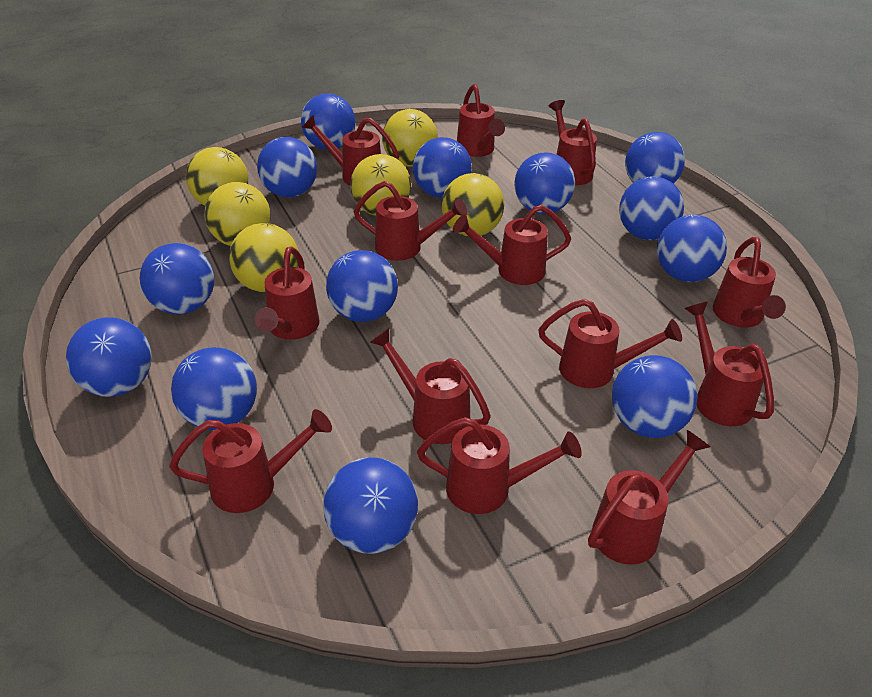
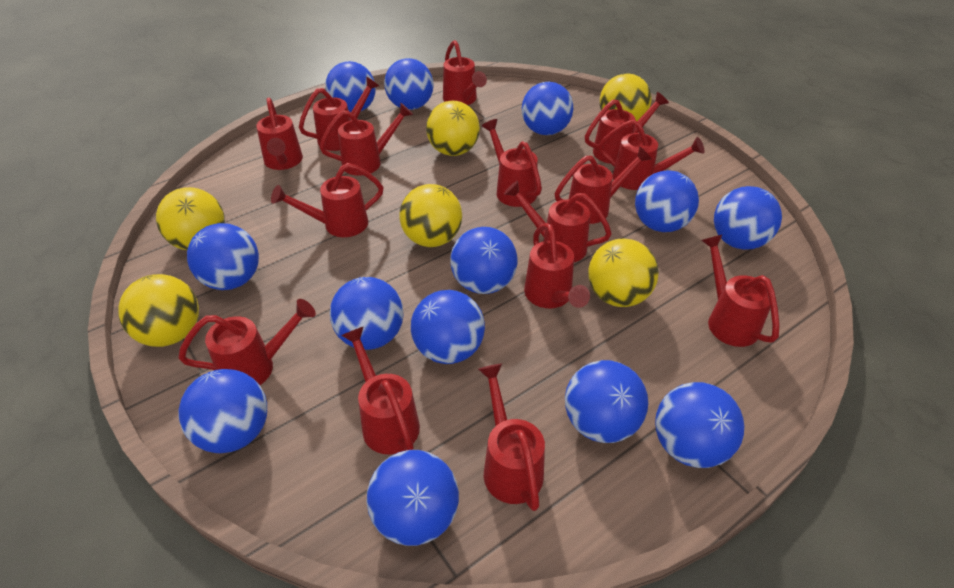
red watering can: [169,409,332,513] [255,247,320,340] [302,115,399,185] [354,181,468,261] [370,328,491,444] [417,417,582,514] [453,205,571,285] [457,84,505,157] [539,299,682,388] [549,100,597,185] [588,430,711,565] [684,301,774,426] [713,237,786,327] = 13 -> [178,299,316,385] [256,98,303,170] [271,163,384,237] [299,76,379,151] [320,103,413,176] [341,326,420,454] [443,40,487,105] [478,363,545,511] [482,119,542,207] [504,180,612,262] [524,223,590,308] [555,146,652,224] [585,92,669,164] [599,120,705,190] [701,235,780,347] = 15

